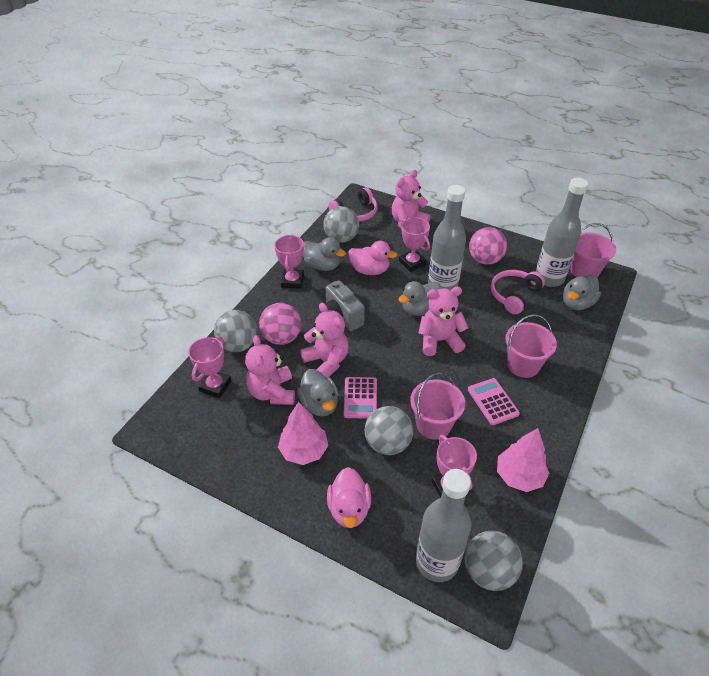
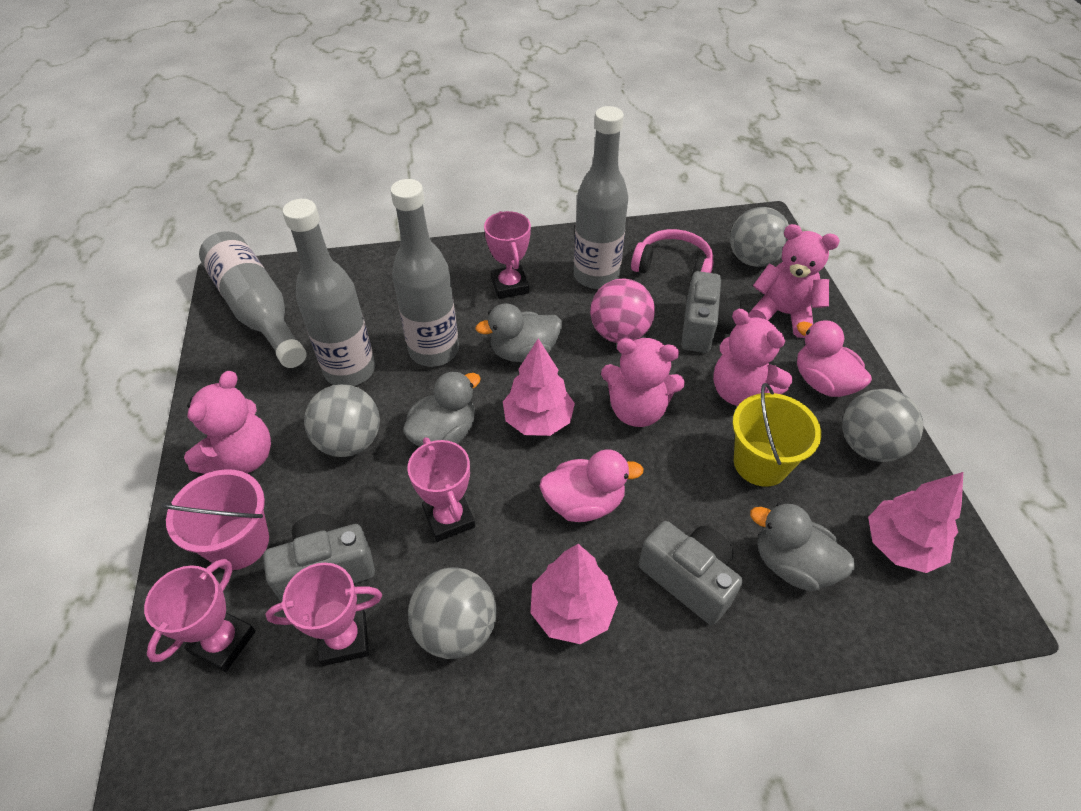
grey bottle: [416,469,471,582] [428,185,466,290] [536,178,588,287] = 3 -> [199,231,306,368] [283,199,375,386] [390,179,459,367] [574,106,628,289] = 4
grey camera: [324,280,365,331] = 1 -> [263,514,375,602] [639,521,743,625] [681,271,741,353] = 3
grey duck: [297,369,338,417] [303,237,346,271] [398,281,442,316] [563,274,601,310] = 4 -> [403,371,481,447] [475,303,562,362] [750,503,855,591] = 3
pink ball: [259,303,301,345] [469,227,507,265] = 2 -> [590,279,655,343] = 1
pink bucket: [410,372,465,440] [505,314,557,378] [571,223,616,277] = 3 -> [161,469,269,570] = 1
pink calculator: [344,377,377,419] [468,378,520,425] = 2 -> none = 0
pink headphones: [329,187,378,222] [491,270,545,314] = 2 -> [631,229,714,279] = 1
pink tree: [278,402,328,465] [497,428,549,492] = 2 -> [503,338,575,436] [530,544,618,644] [868,472,963,573] = 3
yellow bucket: none = 0 -> [732,383,821,487] = 1

